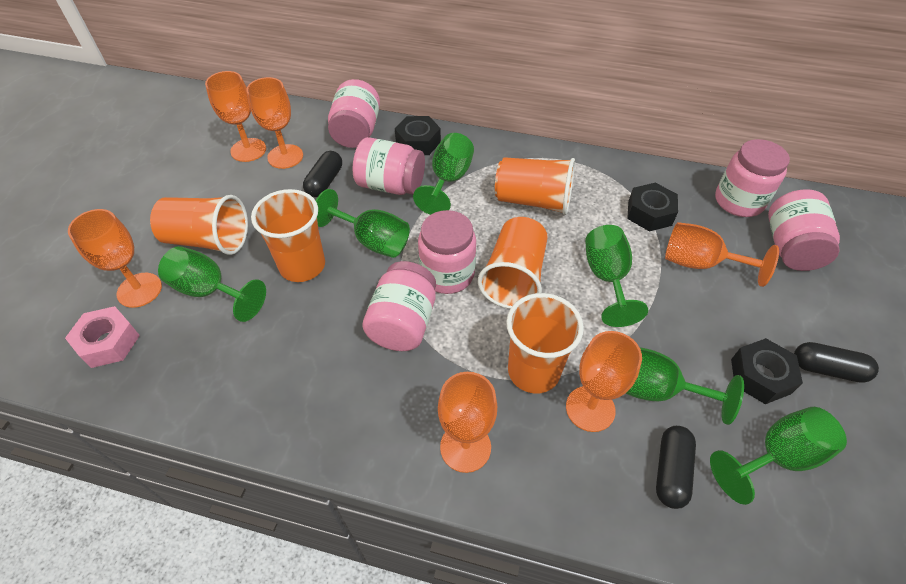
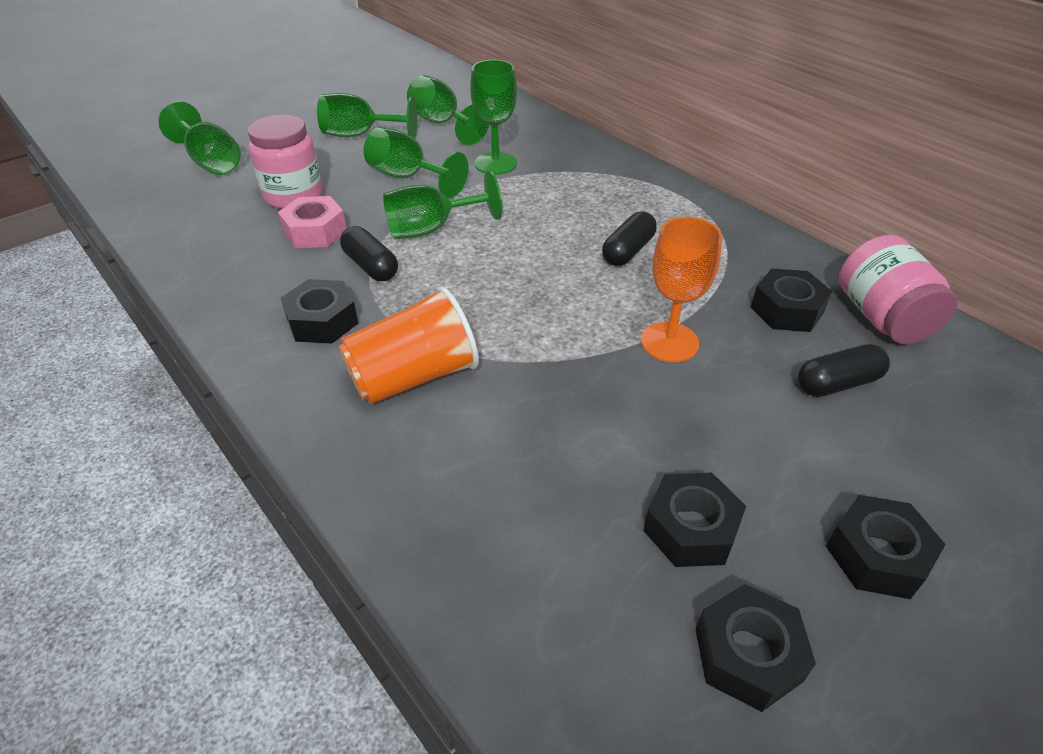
black nut: [395,116,441,155] [627,183,678,232] [731,338,803,404] = 3 -> [281,279,358,344] [643,473,746,567] [695,584,816,712] [751,269,832,332] [826,495,946,599] = 5
orange cup: [150,195,248,255] [251,189,325,282] [478,217,548,309] [495,157,575,215] [506,293,584,394] = 5 -> [339,286,479,404] = 1
orange goblet: [68,209,162,308] [205,71,266,162] [246,77,303,169] [438,372,497,473] [566,331,642,432] [665,222,779,287] = 6 -> [641,217,722,362] = 1
pink jar: [328,79,380,148] [352,137,425,195] [362,261,436,351] [418,210,476,294] [715,139,790,217] [768,189,840,271] = 6 -> [248,115,323,209] [839,235,957,344] = 2

